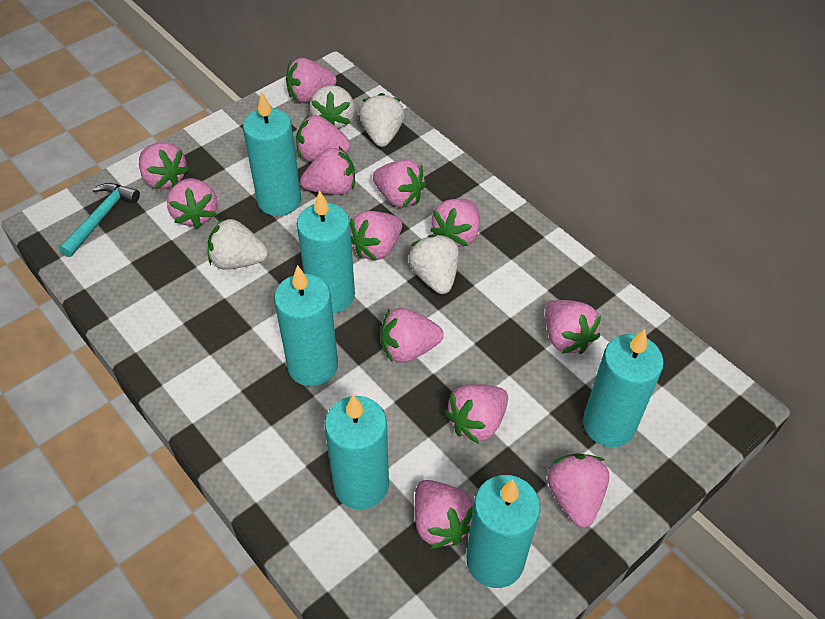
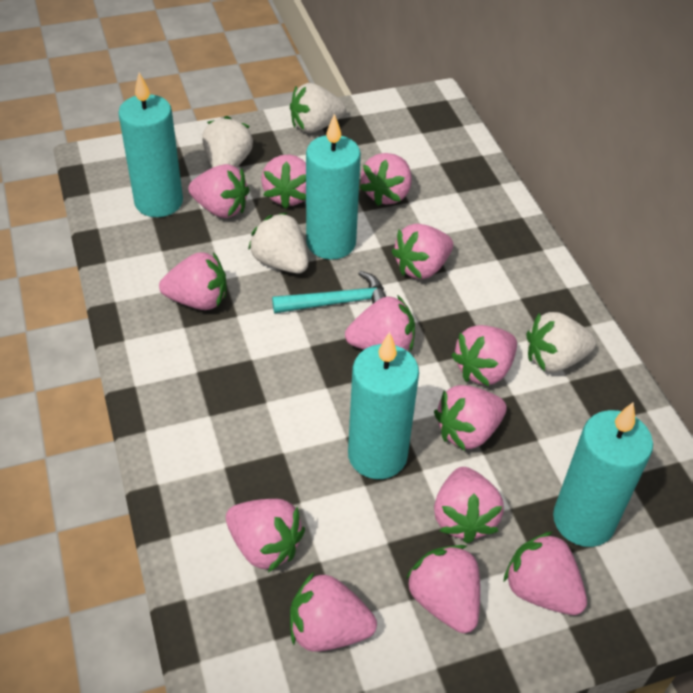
turquoise candle: [243,92,301,216] [274,265,338,386] [297,190,355,314] [325,395,389,510] [466,475,540,588] [583,329,664,447] = 6 -> [118,72,183,217] [306,114,361,260] [348,332,419,479] [553,403,653,547] = 4

